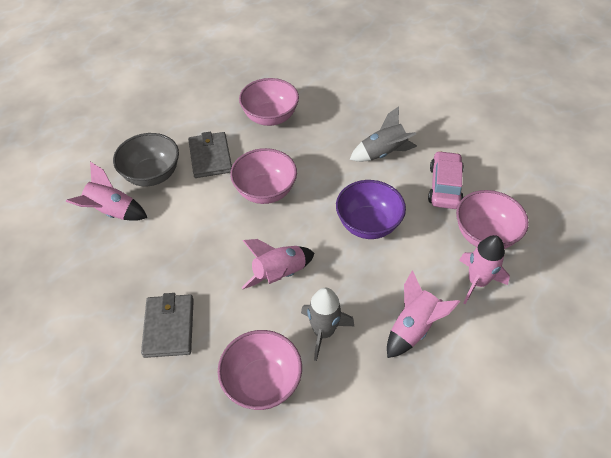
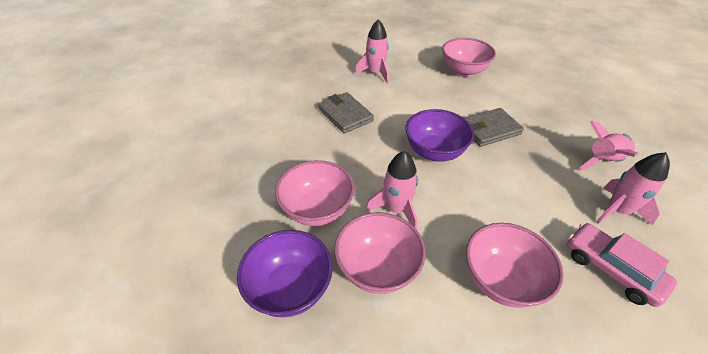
grey bowl: [113,133,179,186] = 1 -> none = 0
grey rocket: [301,288,354,361] [350,106,417,162] = 2 -> none = 0
purple bowl: [336,180,406,239] = 1 -> [237,230,333,317] [405,109,474,162] = 2

